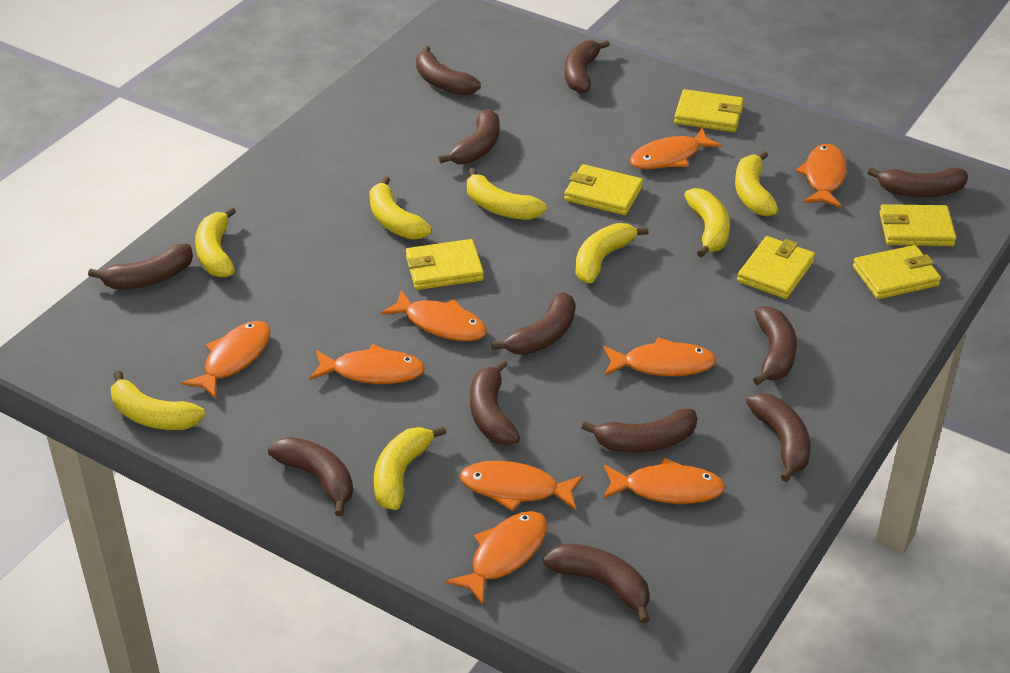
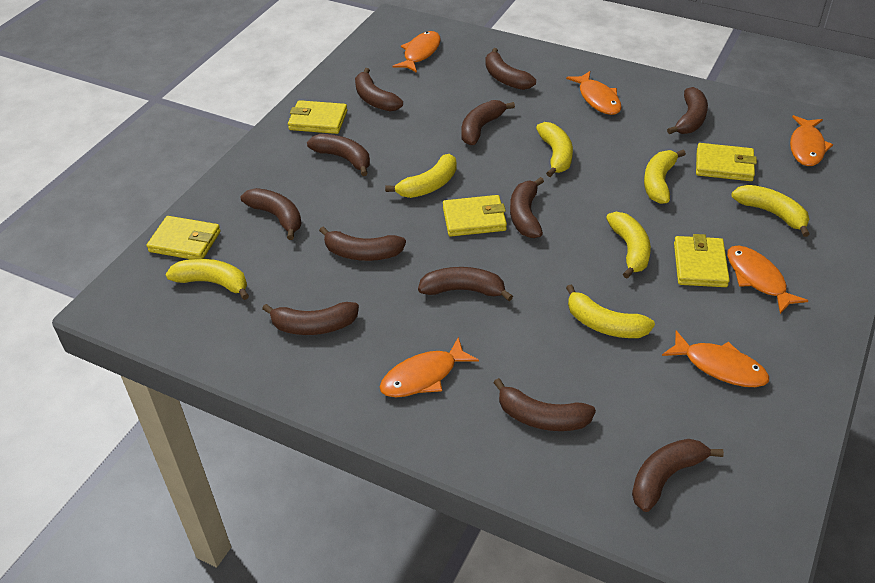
orange fish: [181,321,271,398] [310,344,425,384] [381,290,487,341] [446,511,547,605] [460,461,583,511] [603,337,717,376] [603,458,726,504] [630,128,722,169] [796,144,847,208] = 9 -> [380,337,479,397] [393,31,441,73] [566,71,621,115] [662,330,769,387] [727,245,809,314] [790,115,833,166] = 6
yellow banana: [111,370,205,430] [195,207,236,278] [369,176,432,240] [374,426,446,510] [467,168,547,220] [576,223,649,283] [684,188,730,258] [735,151,779,217] = 8 -> [165,259,249,300] [385,154,457,198] [536,122,573,177] [566,284,655,338] [606,212,651,278] [644,150,686,204] [731,185,810,237] = 7
yellow wallet: [406,239,484,290] [564,164,643,215] [674,89,744,132] [737,236,815,299] [853,245,941,299] [879,204,956,246] = 6 -> [147,216,221,259] [288,100,347,134] [443,195,507,237] [674,234,730,287] [696,143,757,181] = 5

